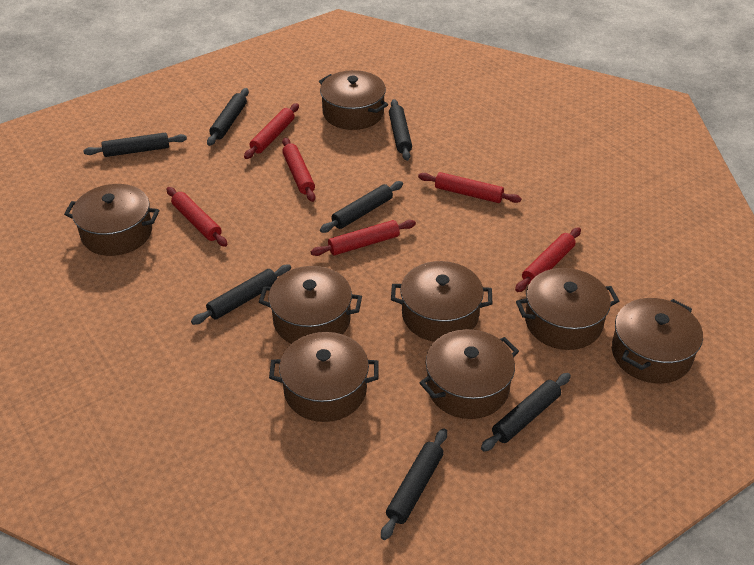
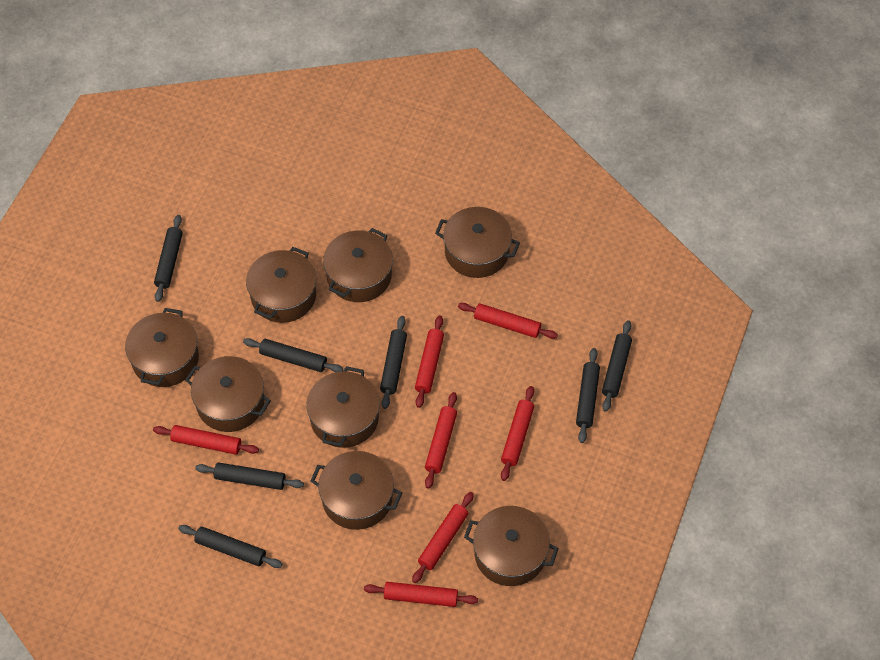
red rolling pin: [166,187,228,247] [244,103,299,159] [282,137,315,202] [311,220,416,256] [418,172,522,203] [515,227,581,292] = 6 -> [153,425,259,455] [364,582,478,607] [412,492,474,583] [415,315,444,408] [425,392,457,489] [458,303,558,339] [501,386,534,481] = 7

